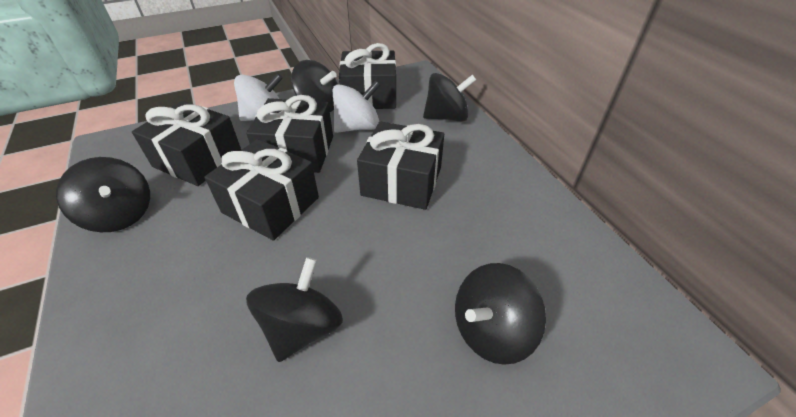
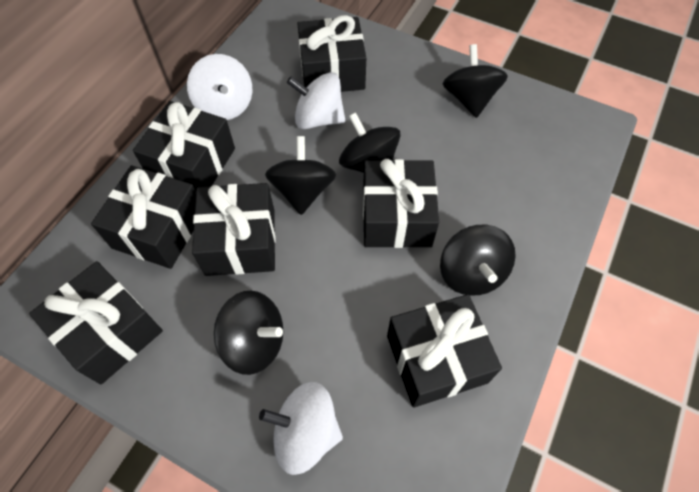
black gift: [132,101,241,186] [205,139,319,241] [246,95,333,173] [339,43,396,109] [357,121,444,210] = 5 -> [29,261,163,384] [91,165,196,269] [133,101,235,191] [192,183,276,276] [297,15,366,92] [363,159,439,248] [387,294,502,408] = 7
white spinning top: [234,73,283,121] [333,81,380,133] = 2 -> [187,54,252,120] [259,382,343,475] [287,72,345,129] = 3

